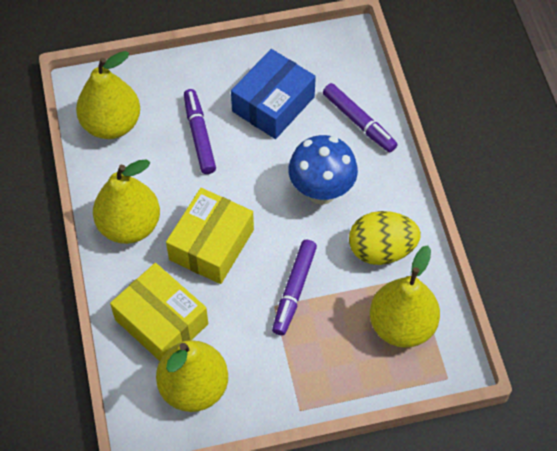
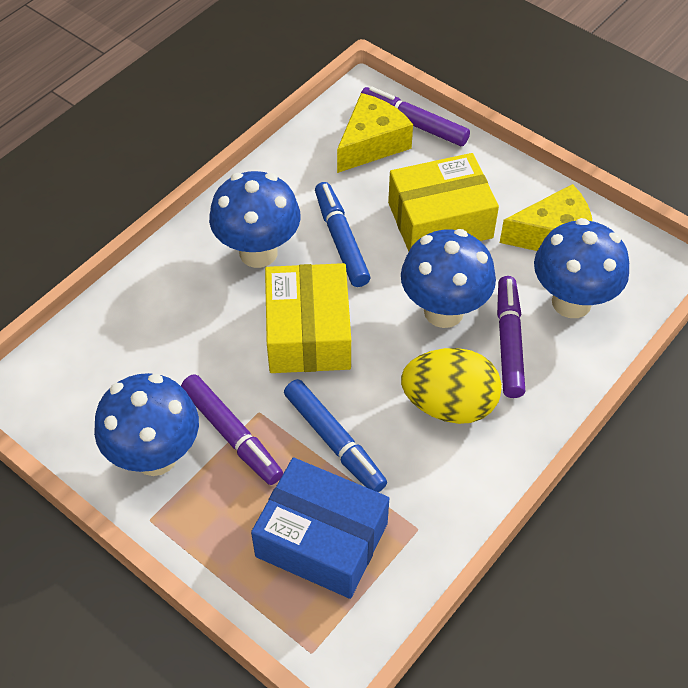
blue marker: none = 0 -> [284,379,387,492] [315,182,370,287] = 2
blue mushroom: [288,135,358,205] = 1 -> [94,373,199,476] [209,171,301,268] [401,229,496,328] [534,218,629,318] = 4
yellow cheese: none = 0 -> [337,93,413,173] [500,184,592,251] = 2
yellow pear: [76,51,140,139] [93,159,160,244] [156,340,228,412] [370,245,440,348] = 4 -> none = 0

